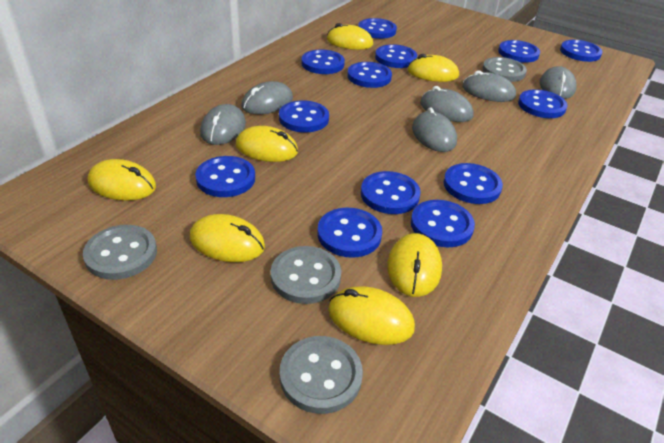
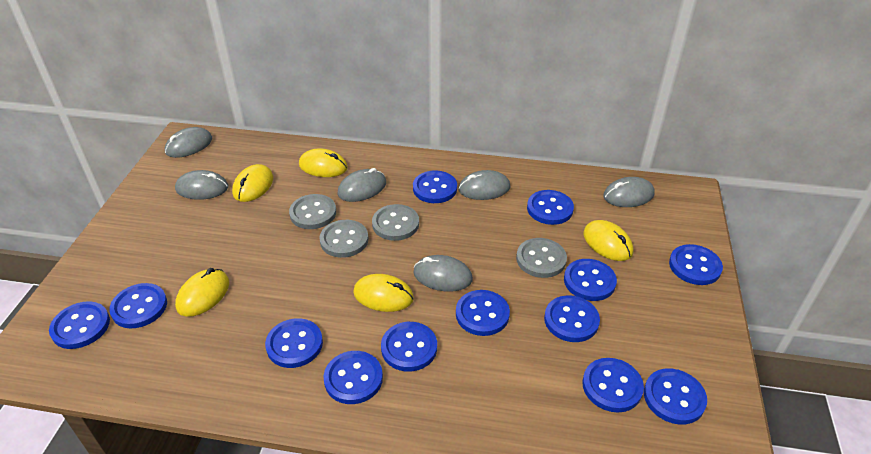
yellow mouse: [88,159,156,201] [190,214,265,262] [236,126,298,162] [327,23,373,50] [328,286,415,345] [387,233,442,297] [408,54,459,82] = 7 -> [175,268,229,317] [232,164,273,202] [299,148,348,177] [353,274,414,312] [583,220,634,261] = 5

